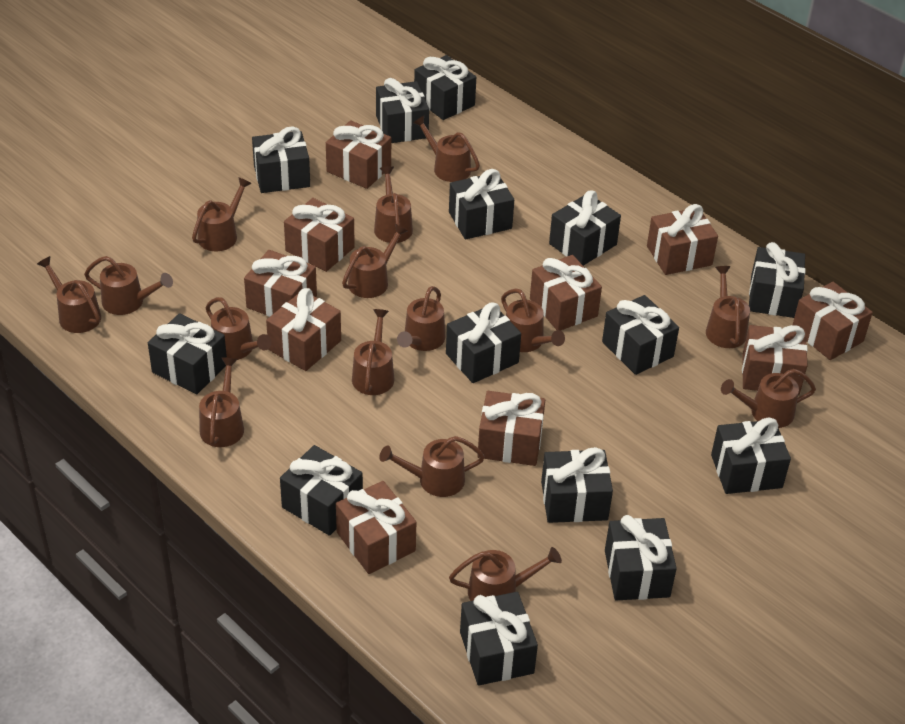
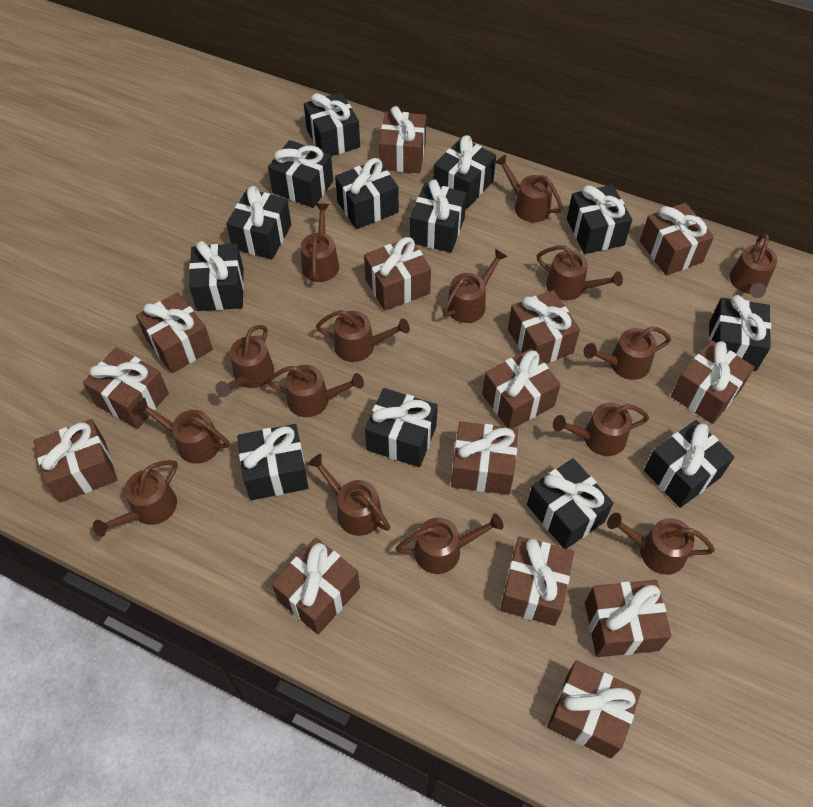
black gift: [148,313,227,394] [252,126,310,193] [280,445,363,536] [376,78,429,143] [414,55,476,120] [446,303,521,383] [449,169,514,239] [460,592,538,686] [541,447,613,523] [549,190,621,266] [602,295,679,375] [605,515,677,600] [711,417,791,494] [749,242,805,318] = 14 -> [189,241,244,311] [226,186,291,260] [237,424,308,500] [268,140,333,208] [304,92,360,156] [335,158,399,229] [365,388,438,467] [410,179,467,253] [434,135,496,208] [527,458,613,549] [567,185,632,254] [644,420,734,508] [708,295,771,371] = 13
brown gift: [244,250,317,317] [266,288,341,371] [284,198,355,272] [326,120,391,189] [336,481,416,574] [477,391,545,466] [530,255,602,331] [647,204,718,275] [742,325,808,395] [793,282,873,360] = 10 -> [34,419,117,502] [83,347,169,429] [136,292,213,373] [272,538,360,635] [364,237,431,311] [379,106,426,173] [451,422,518,495] [482,349,561,428] [500,537,574,626] [508,290,580,364] [547,660,641,759] [585,580,672,657] [640,203,714,275] [671,340,754,424] = 14

